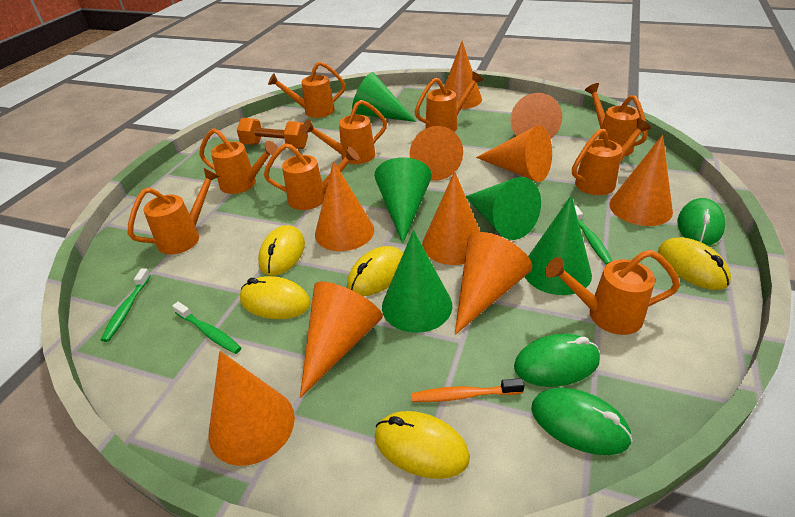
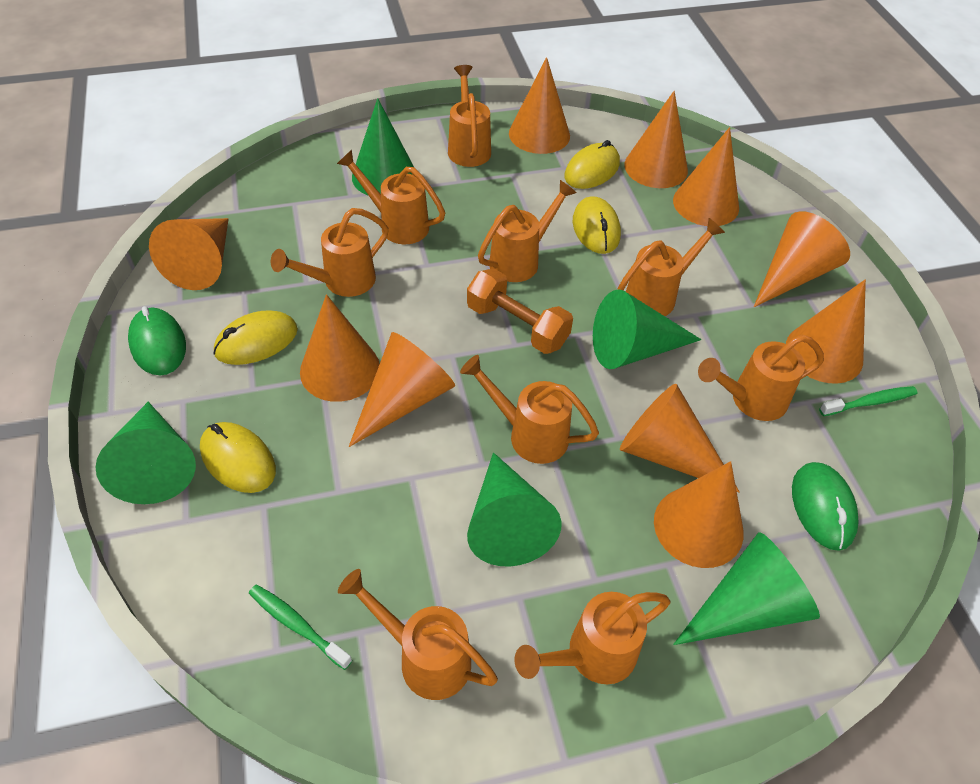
green mouse: [514,334,600,387] [531,388,633,455] [677,198,725,246] = 3 -> [128,306,186,376] [792,462,859,551] = 2
green toothbrush: [101,268,151,342] [172,302,241,354] [575,205,612,265] = 3 -> [249,585,352,670] [819,386,918,416] = 2
orange toothbrush: [411,378,525,402] = 1 -> none = 0
yellow mouse: [240,276,311,319] [258,225,305,276] [347,246,403,296] [375,411,470,479] [658,237,731,290] = 5 -> [200,422,276,493] [213,311,298,365] [564,140,620,189] [573,196,621,254] = 4

